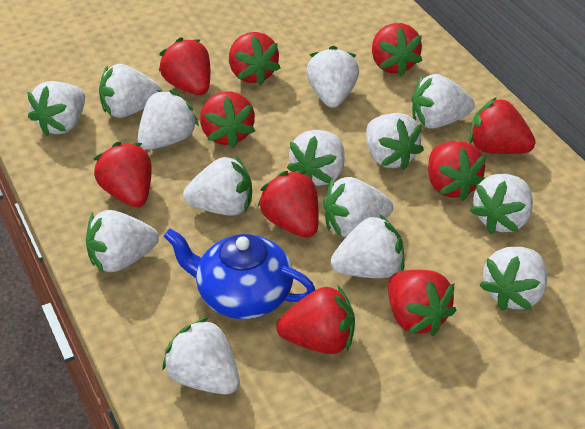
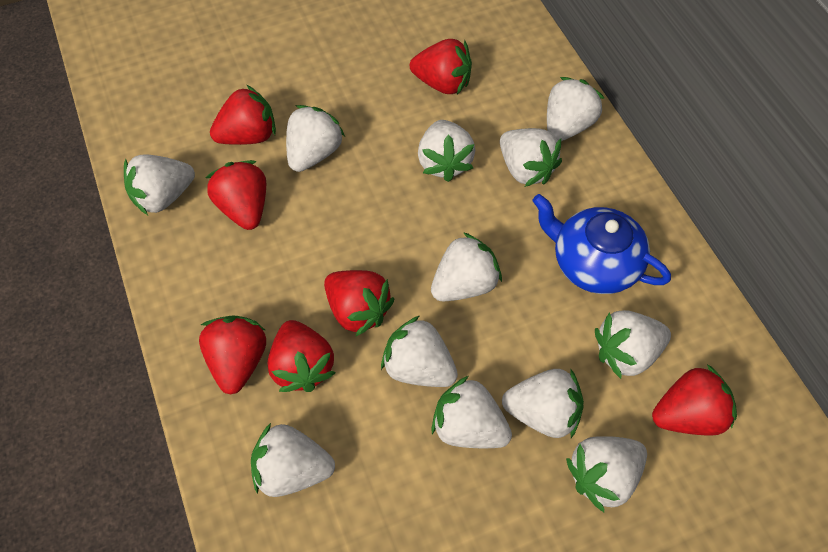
red strawberry: [94,142,152,207] [159,37,211,95] [200,91,255,148] [229,32,280,85] [257,171,319,238] [276,284,355,354] [372,23,422,76] [388,270,456,336] [428,141,486,201] [469,97,536,154] = 10 -> [199,315,266,394] [206,160,266,230] [210,85,276,145] [268,320,335,392] [324,270,395,336] [410,39,472,94] [652,364,737,436] = 7
white strawberry: [27,81,85,136] [86,210,159,273] [99,64,162,118] [138,90,199,150] [162,317,240,395] [183,156,252,215] [287,130,345,186] [307,46,359,108] [323,177,393,237] [331,214,404,278] [366,113,424,171] [412,74,475,129] [470,174,533,234] [479,247,547,311] = 14 -> [124,155,195,215] [251,423,335,497] [286,105,345,172] [381,316,458,387] [418,120,475,182] [431,232,502,301] [431,376,512,448] [500,128,562,187] [502,368,584,438] [547,77,604,141] [566,436,647,512] [595,310,671,379] = 12

